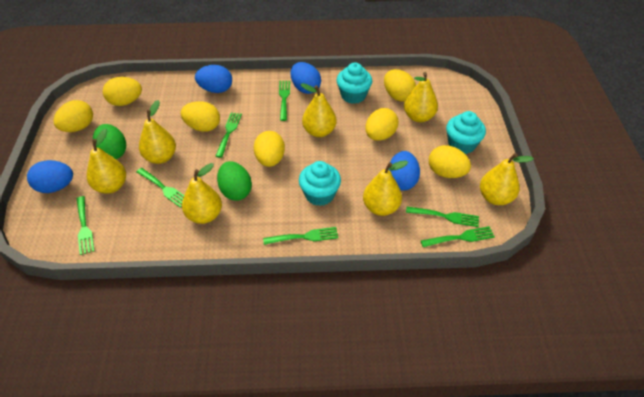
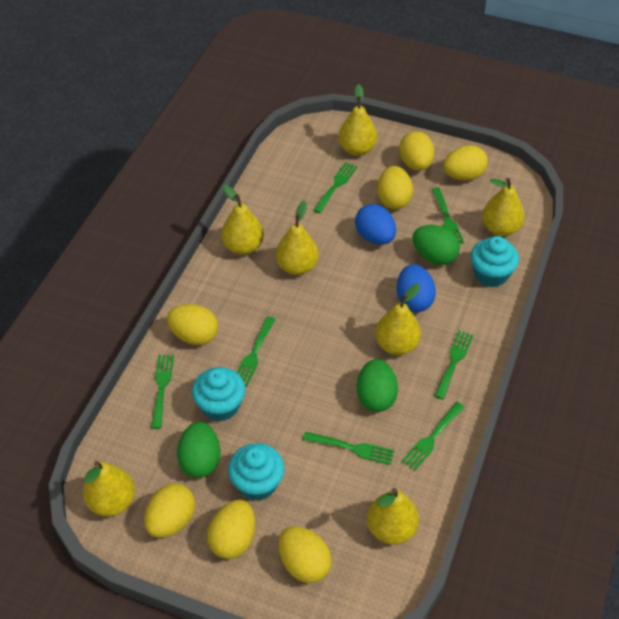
blue egg: [27,160,73,193] [195,65,232,93] [290,62,321,94] [388,151,420,191] = 4 -> [355,204,396,245] [397,264,436,312] = 2
green egg: [93,124,126,159] [217,161,252,201] = 2 -> [177,422,220,478] [357,359,398,412] [413,225,460,265] = 3

